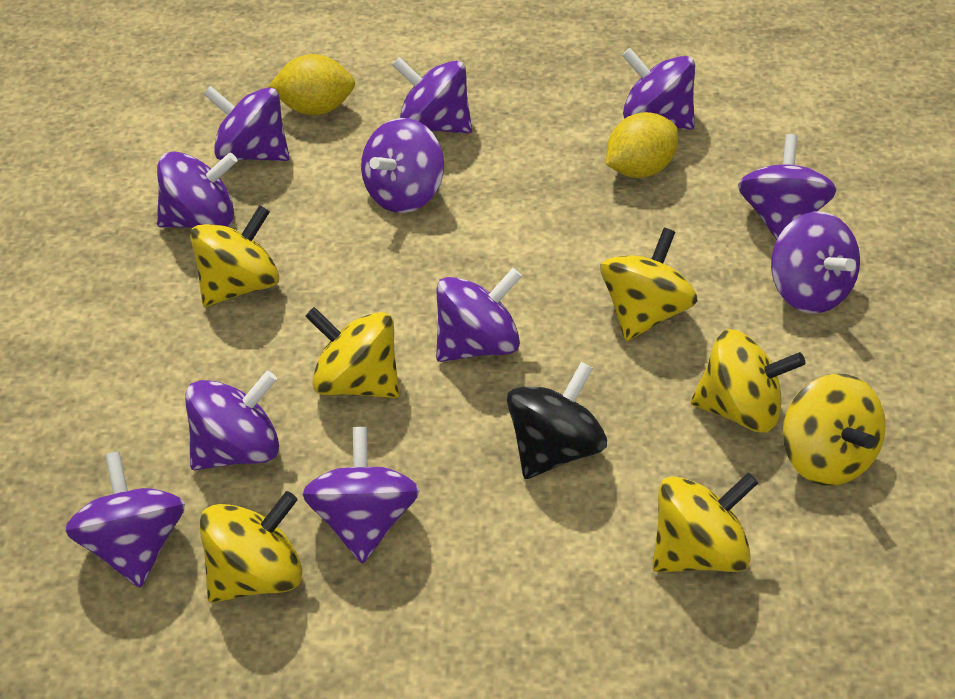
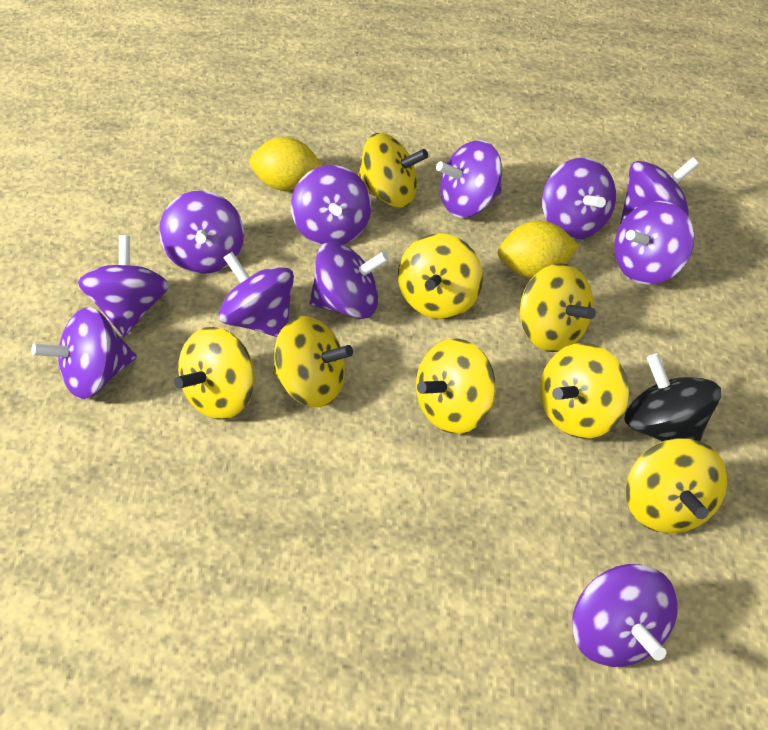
yellow spinning top: [190,205,279,307] [199,491,303,603] [305,307,400,398] [600,228,698,341] [653,473,758,572] [691,329,806,433] [783,374,886,486] = 7 -> [174,327,255,420] [272,316,353,407] [358,133,428,207] [398,233,483,319] [416,338,496,434] [520,263,596,352] [540,343,629,438] [626,438,727,533] = 8

